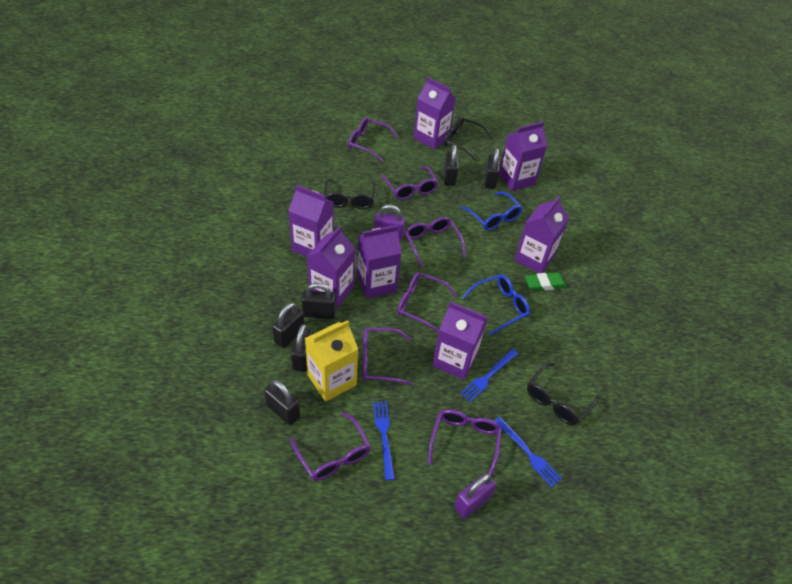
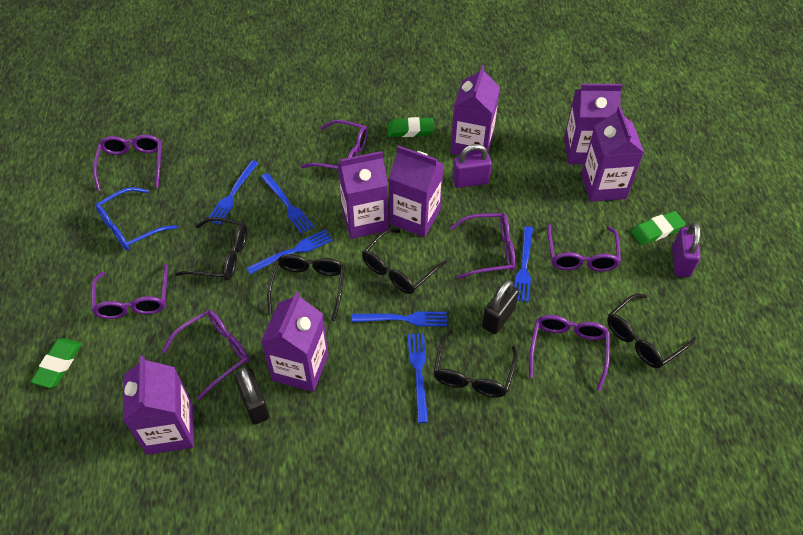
black glasses: [324,179,376,209] [444,116,493,161] [527,363,599,425] = 3 -> [175,217,247,280] [267,254,345,322] [362,229,447,294] [433,331,518,397] [607,294,696,368] = 5
black padlock: [264,380,300,425] [272,303,305,348] [291,324,313,372] [302,283,336,319] [444,145,458,186] [484,148,500,189] = 6 -> [234,368,270,425] [482,280,519,334] = 2
blue fork: [373,401,395,480] [460,349,518,402] [494,417,562,487] = 3 -> [208,160,258,225] [247,229,333,275] [261,173,314,234] [352,312,447,326] [408,333,428,423] [514,226,533,302] = 6
blue glasses: [460,192,522,231] [462,274,530,336] = 2 -> [95,187,177,250] = 1
green eraser: [525,272,566,291] = 1 -> [31,338,82,388] [387,117,435,137] [631,211,686,245] = 3
yellow carton: [305,320,358,402] = 1 -> none = 0

